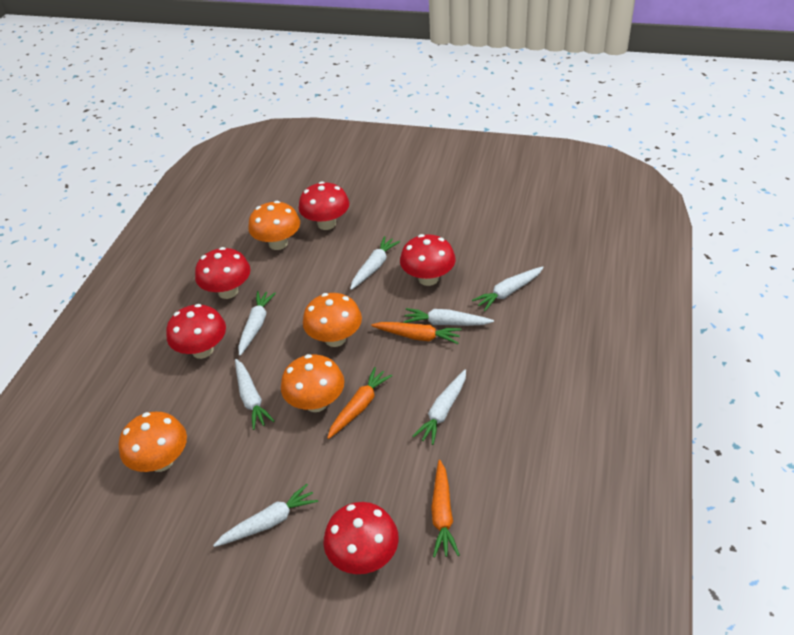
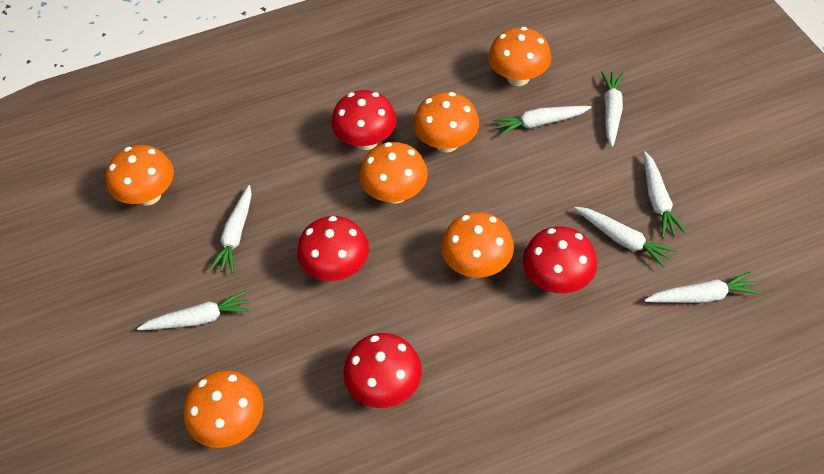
orange carrot: [327,367,393,439] [371,322,462,344] [431,460,460,558] = 3 -> none = 0
orange mushroom: [119,412,187,472] [248,201,300,250] [281,354,344,412] [303,293,362,347] = 4 -> [106,145,174,205] [184,370,264,448] [359,142,428,204] [413,92,479,152] [441,212,514,278] [488,27,551,86] = 6
red mushroom: [166,304,226,359] [195,247,251,299] [299,181,349,230] [324,502,399,574] [400,234,456,286] = 5 -> [297,216,369,281] [331,90,397,150] [343,333,422,408] [523,226,597,293] = 4

